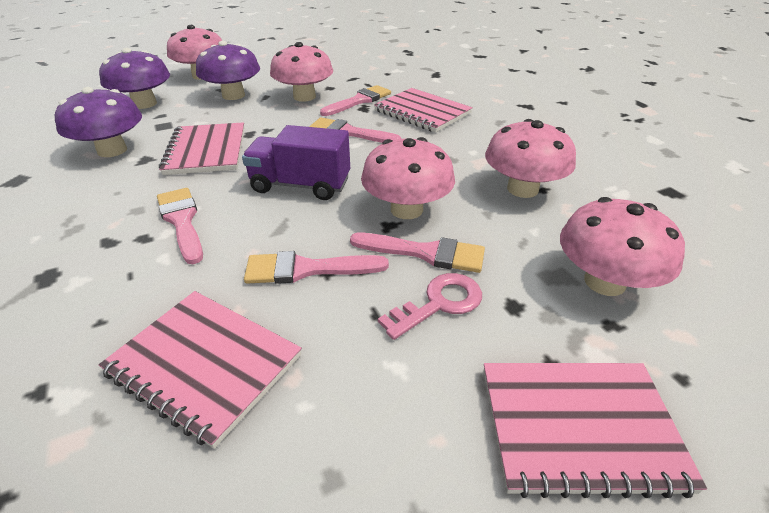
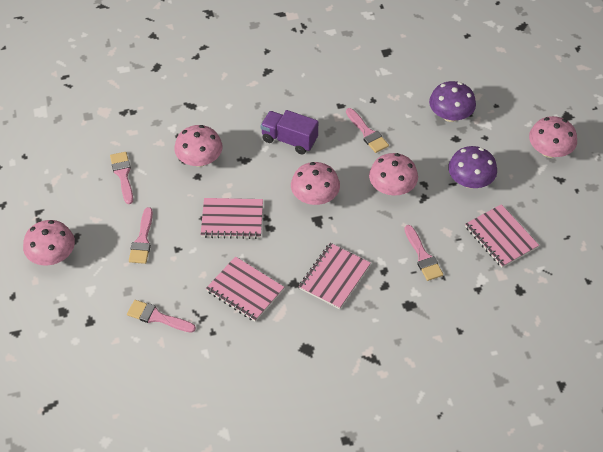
pink key: [378,273,482,340] = 1 -> none = 0
purple mushroom: [55,87,142,157] [99,48,170,109] [196,41,260,100] = 3 -> [429,81,476,122] [448,146,497,188] = 2

